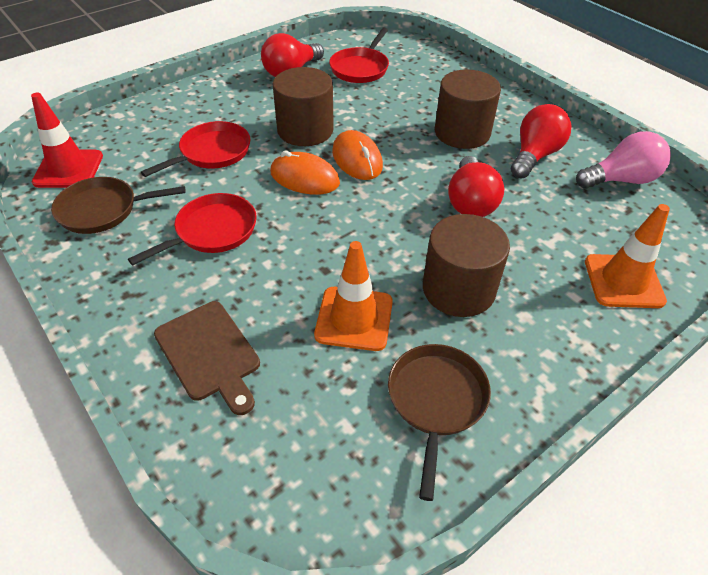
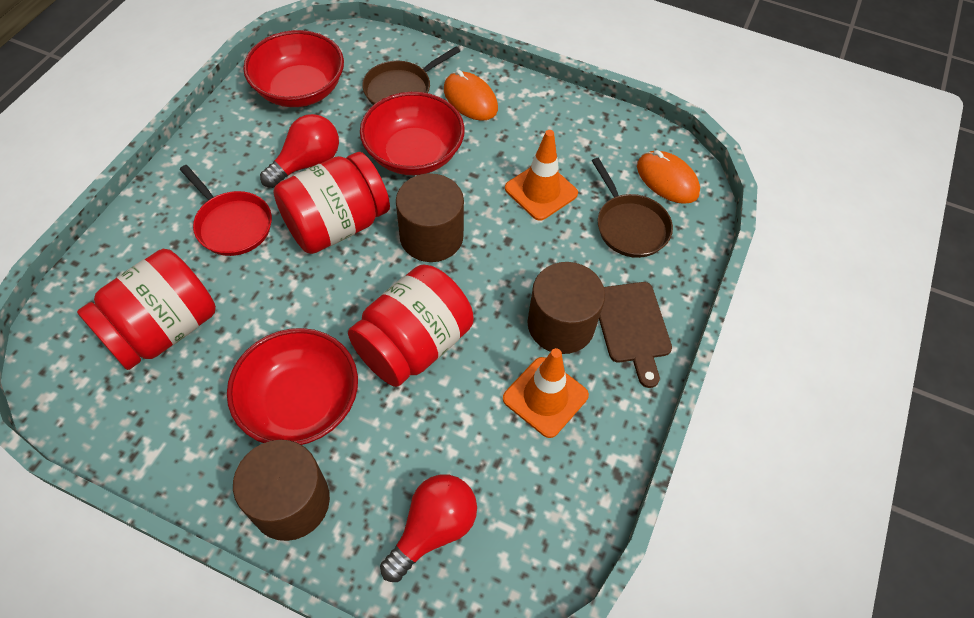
pink light bulb: [576,131,671,189] = 1 -> none = 0
red bowl: none = 0 -> [227,328,358,445] [243,30,344,107] [360,92,465,175] = 3
red jar: none = 0 -> [77,249,216,370] [274,152,390,254] [348,264,473,387] = 3
red light bulb: [261,33,324,77] [448,156,504,217] [511,104,572,178] = 3 -> [260,114,339,188] [380,474,477,582] = 2
red pan: [128,193,257,265] [141,121,251,177] [329,28,389,83] = 3 -> [180,165,272,256] = 1
red traffic cone: [31,92,103,188] = 1 -> none = 0

